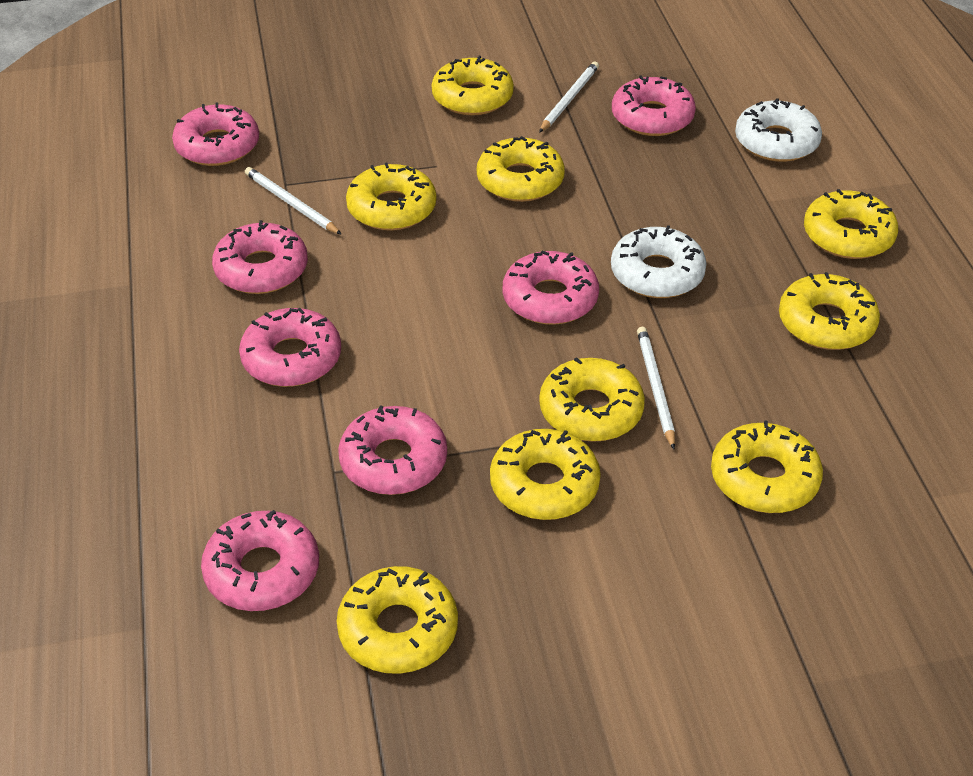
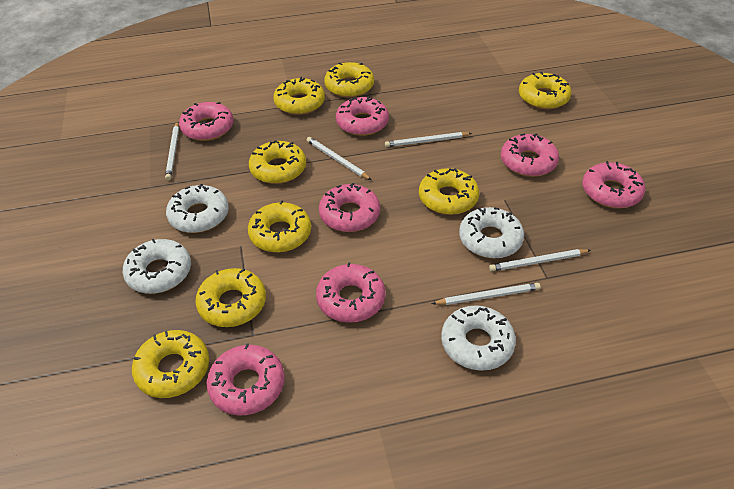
white donut: [611,225,707,298] [735,98,822,162] = 2 -> [123,239,191,294] [166,184,229,233] [441,305,516,371] [459,207,524,258] = 4
white pencil: [245,167,342,235] [539,62,599,133] [637,327,675,449] = 3 -> [165,122,179,180] [307,137,371,180] [385,132,472,147] [432,283,541,305] [489,249,591,271] = 5
yellow donut: [337,566,458,674] [346,162,436,231] [432,56,514,116] [477,136,565,202] [490,429,601,520] [539,357,645,442] [711,420,823,513] [779,272,880,350] [804,189,898,259] = 9 -> [132,330,209,398] [195,268,266,327] [248,200,311,253] [249,140,306,184] [273,77,325,115] [324,62,374,98] [419,168,479,215] [519,72,572,109] = 8

